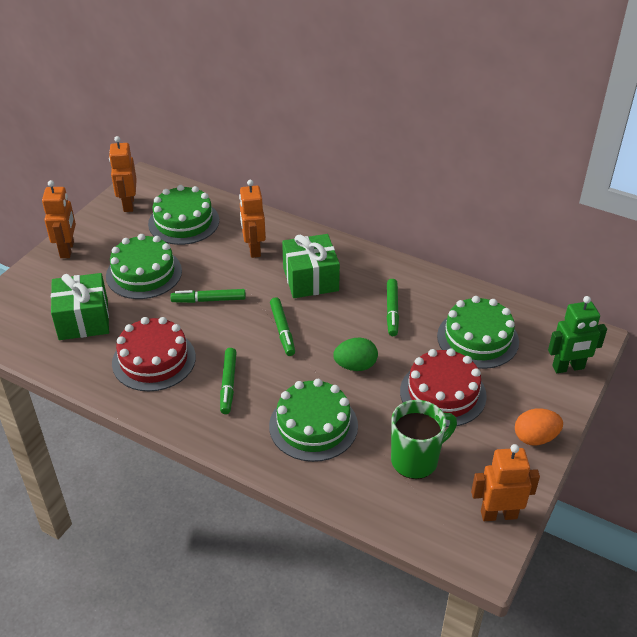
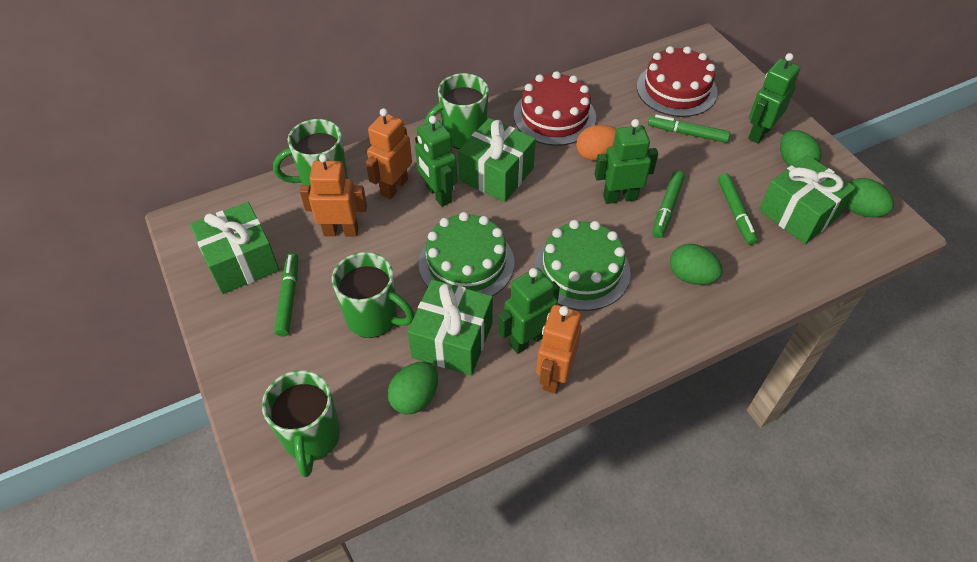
green cake: [106,234,182,299] [148,185,219,245] [269,379,358,462] [437,296,519,369] = 4 -> [419,212,514,296] [534,220,631,311] = 2
green egg: [333,338,378,371] = 1 -> [387,361,438,415] [670,244,723,285] [780,130,822,166] [846,178,894,217] = 4
green gift: [51,273,109,340] [282,234,340,298] = 2 -> [190,202,279,294] [407,279,493,375] [458,118,536,202] [759,155,856,244] = 4
green mug: [391,400,457,479] = 1 -> [262,370,340,477] [273,119,348,187] [332,252,414,338] [424,73,489,149] = 4
green robot: [548,296,607,373] = 1 -> [415,116,457,207] [498,268,560,354] [594,119,658,204] [748,53,800,144] = 4
orange robot: [42,180,76,258] [109,136,137,212] [239,180,266,258] [471,444,540,521] = 4 -> [300,154,367,237] [366,108,412,200] [536,305,582,394] = 3

